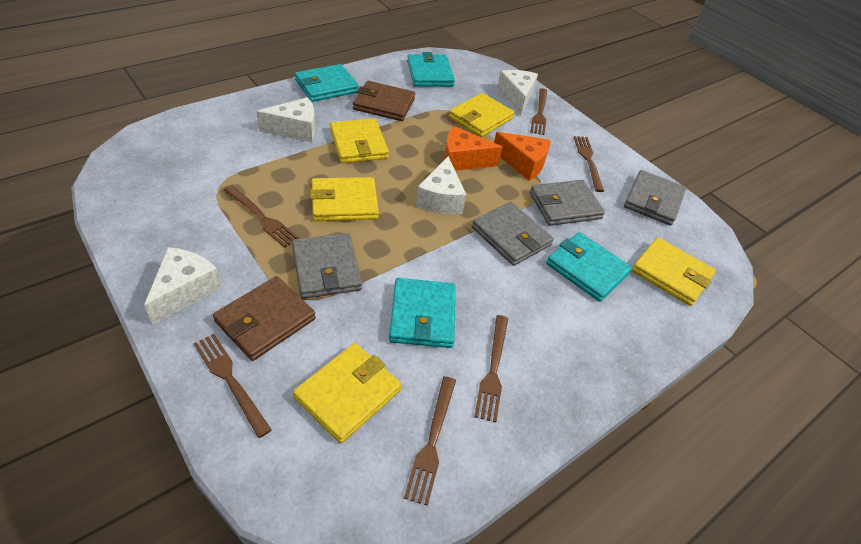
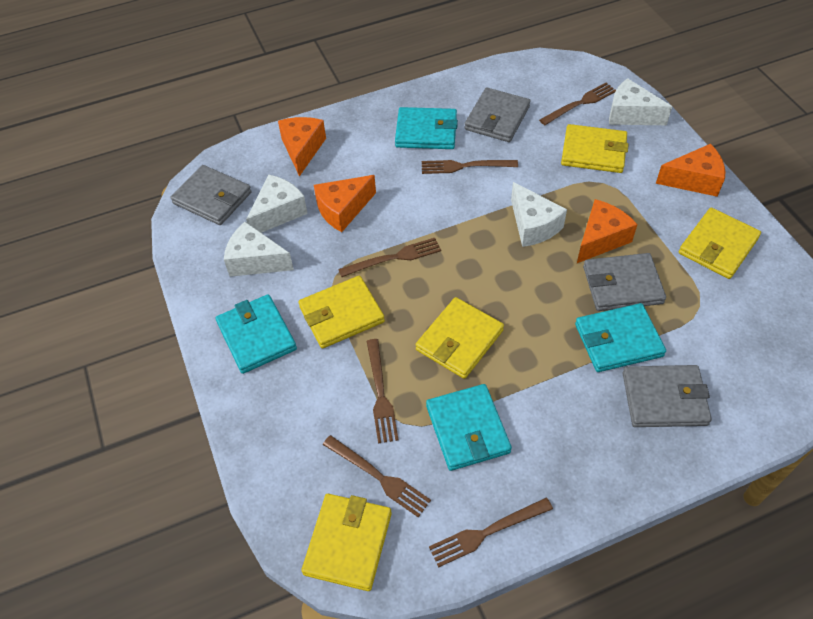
brown wallet: [213,276,316,361] [353,81,415,121] = 2 -> none = 0
orange cheese: [444,126,503,171] [494,132,551,181] = 2 -> [278,117,326,177] [314,175,376,232] [577,199,638,263] [656,144,725,197] = 4

